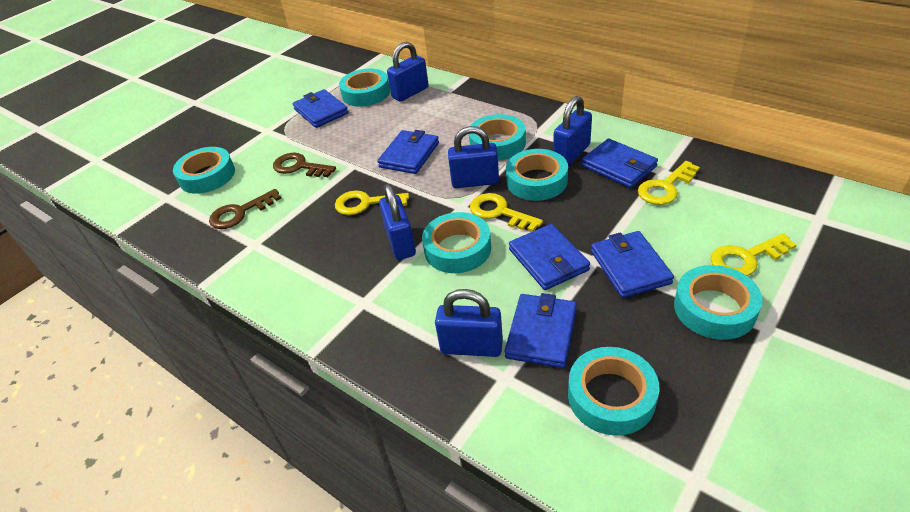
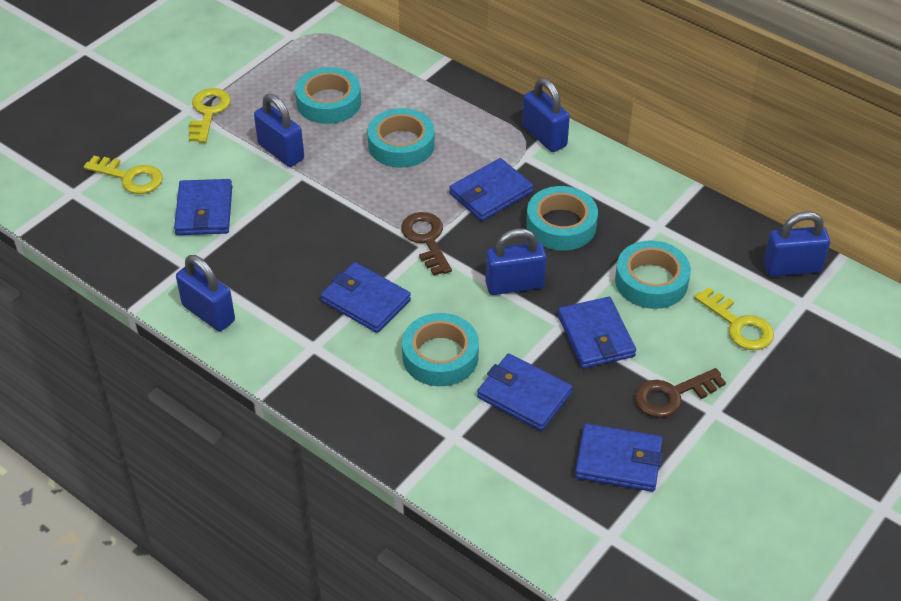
turquoise tape: [173,147,235,194] [339,69,390,107] [422,212,491,273] [469,114,526,160] [506,149,568,201] [568,347,660,436] [674,265,763,340] = 7 -> [295,67,361,124] [368,108,435,168] [402,313,479,386] [526,186,598,251] [615,240,691,309] = 5
yellow key: [335,191,409,215] [470,193,543,232] [638,161,700,205] [711,233,796,276] = 4 -> [84,156,163,194] [189,88,231,143] [694,287,774,350] = 3

